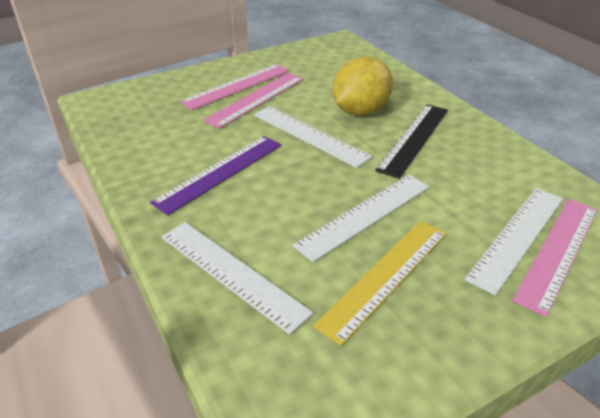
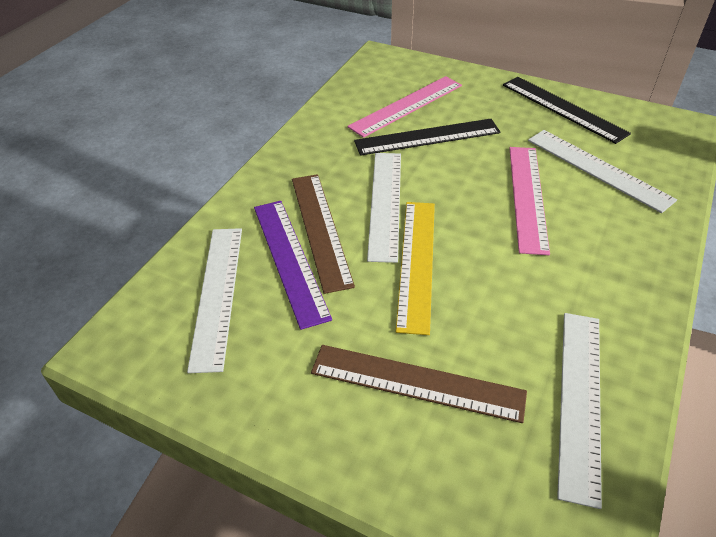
black ruler: [375,104,448,179] = 1 -> [354,119,501,156] [503,77,631,144] = 2
brown ruler: none = 0 -> [292,174,355,294] [311,345,527,423] = 2
pink ruler: [180,64,289,110] [203,73,304,129] [512,199,598,317] = 3 -> [347,76,462,138] [509,147,550,255] = 2
yellow lemon: [332,56,393,116] = 1 -> none = 0

